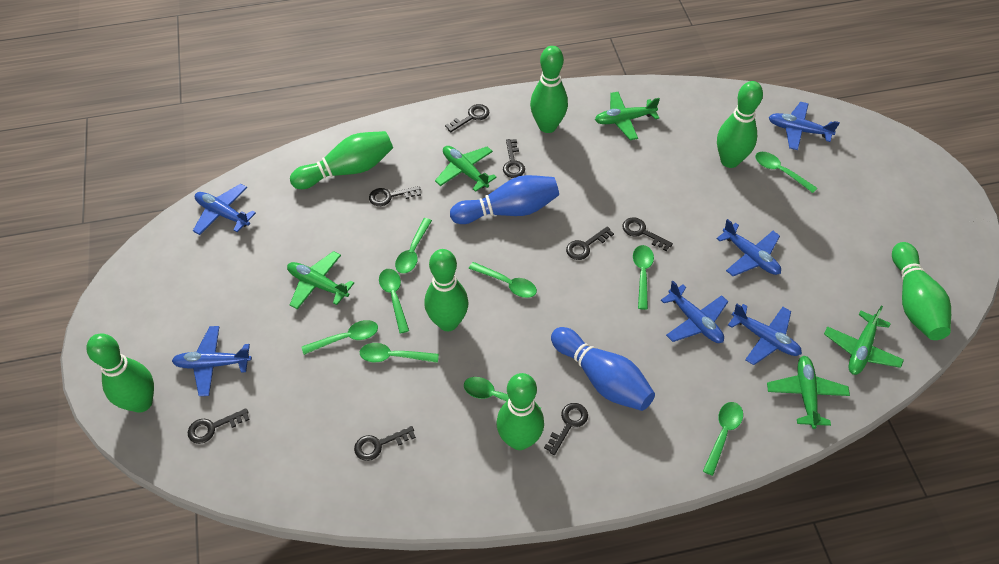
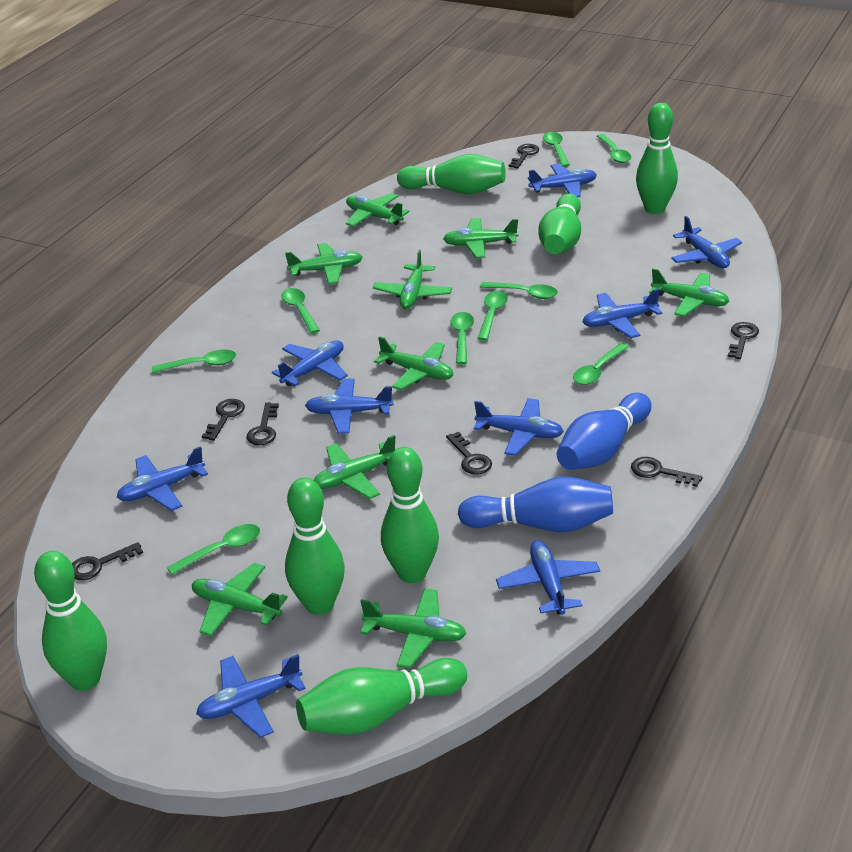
black key: [188,408,250,444] [354,426,416,461] [369,186,421,206] [445,104,489,132] [503,139,525,178] [544,403,588,455] [566,226,614,260] [623,217,673,251] = 8 -> [72,542,143,580] [202,399,245,441] [246,403,279,445] [446,432,492,475] [508,144,539,169] [631,457,703,487] [728,322,759,359] = 7
blue plane: [172,326,252,396] [193,184,256,235] [661,281,728,343] [717,219,781,276] [728,304,802,365] [769,102,840,150] = 6 -> [117,446,208,511] [196,654,306,738] [272,340,348,386] [305,378,394,434] [474,398,564,456] [496,540,600,615] [528,164,597,197] [582,289,662,338] [671,216,742,268] = 9
green plane: [287,251,354,309] [435,146,497,192] [595,92,660,140] [767,356,850,429] [824,306,904,375] = 5 -> [192,563,288,636] [285,243,362,284] [314,435,395,499] [346,193,409,227] [360,588,467,669] [373,250,452,309] [374,336,453,390] [443,218,518,258] [649,268,729,317] = 9

